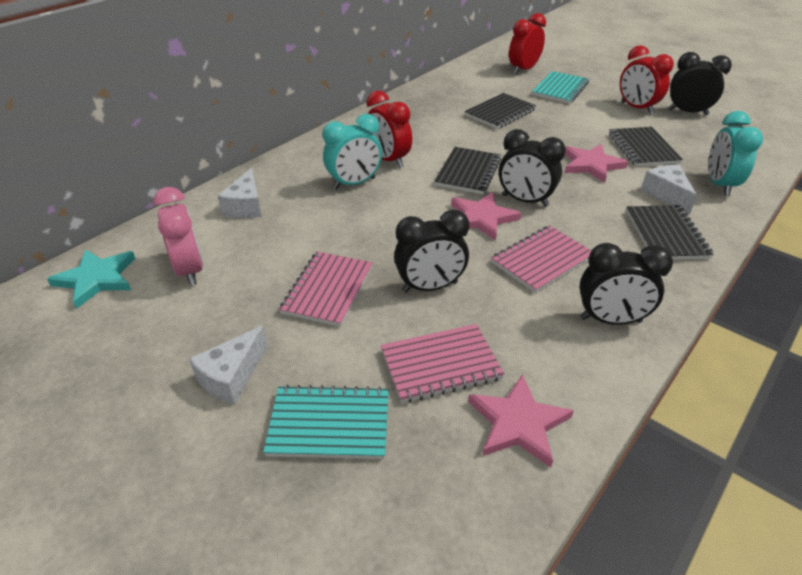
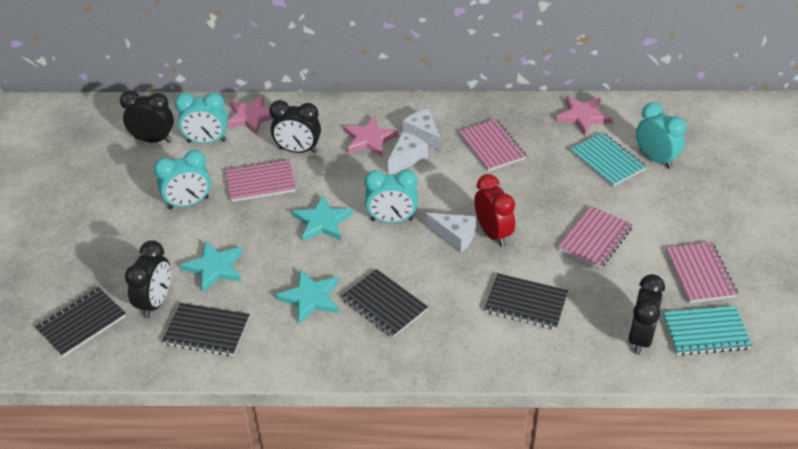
pink clock: [153,187,203,286] = 1 -> none = 0
pink notebook: [279,252,373,327] [381,324,504,403] [491,225,592,293] = 3 -> [226,159,296,202] [459,119,526,171] [558,206,633,269] [666,242,738,303] = 4
red clock: [367,90,412,168] [509,13,546,75] [620,45,674,114] = 3 -> [474,174,515,247] = 1
turquoise clock: [323,114,382,190] [708,111,763,196] = 2 -> [154,150,211,209] [175,92,228,144] [364,169,418,223] [636,102,686,169] = 4
turquoise star: [47,249,136,309] = 1 -> [180,241,243,293] [275,269,339,324] [292,196,353,241] = 3

